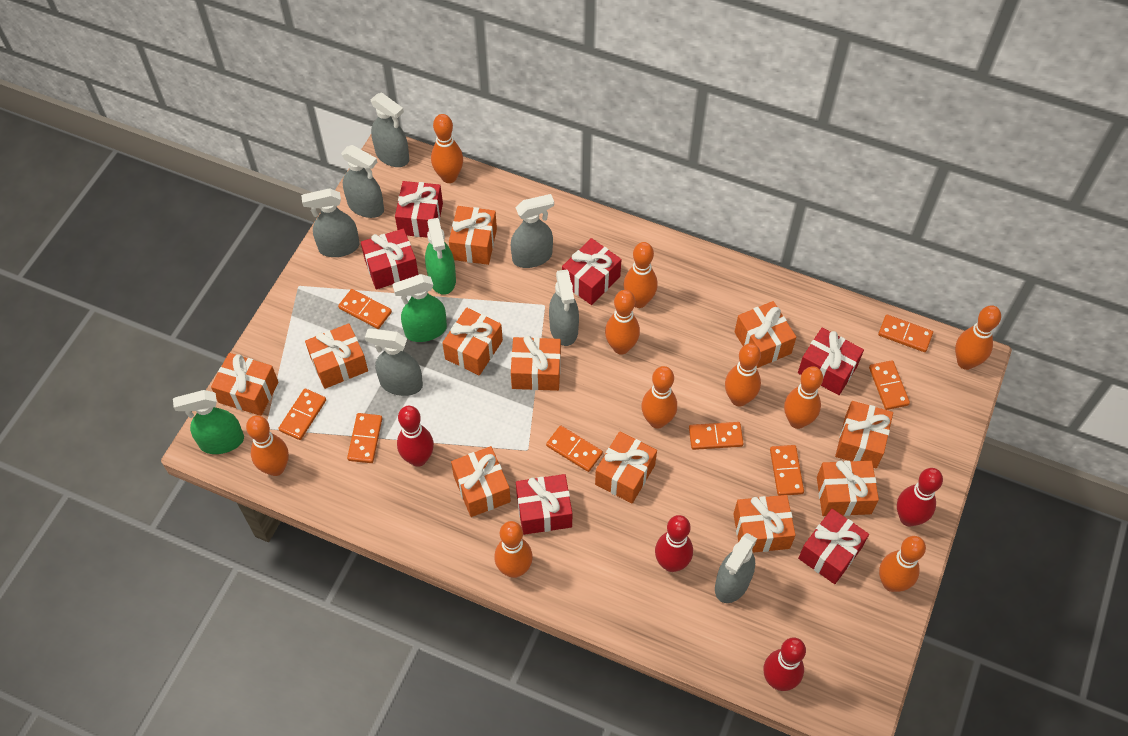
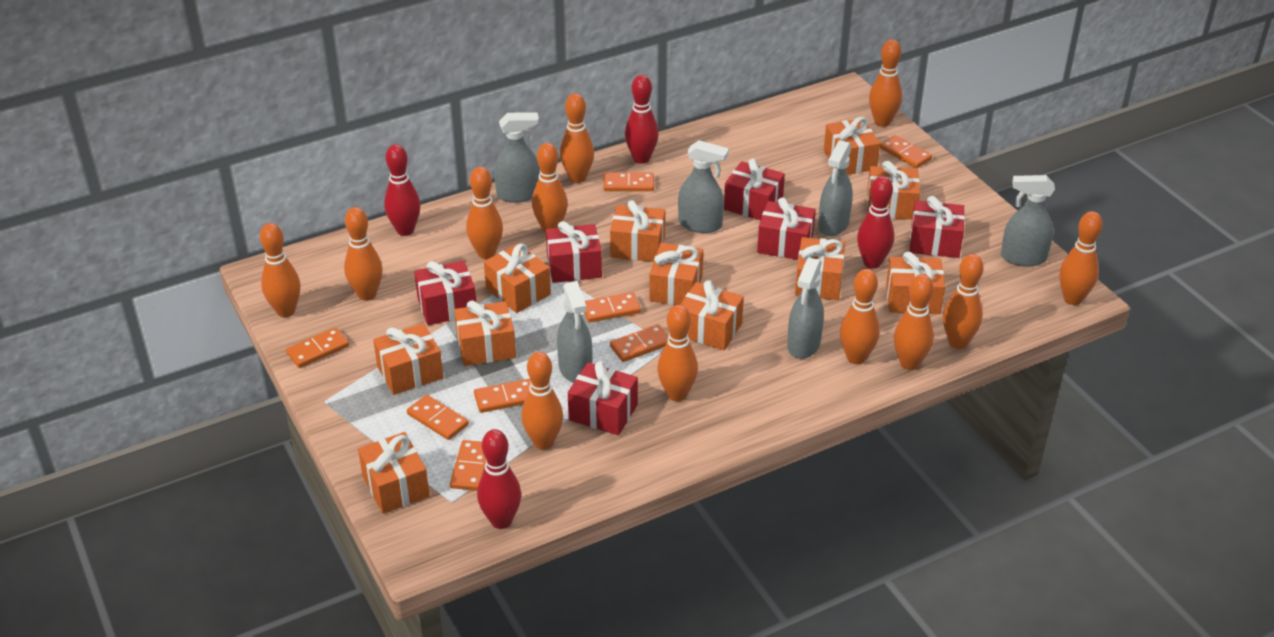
green spray bottle: [173,390,244,454] [392,274,447,342] [425,218,456,295] = 3 -> none = 0
grey spray bottle: [301,188,359,257] [341,145,384,218] [365,328,423,396] [371,92,409,167] [511,194,554,268] [549,269,579,346] [715,533,757,603] = 7 -> [494,112,540,203] [557,281,592,383] [678,140,729,233] [787,258,824,359] [818,140,853,236] [1001,175,1055,267] = 6
orange bowling pin: [246,415,289,476] [431,114,463,183] [494,521,533,578] [605,290,640,355] [623,242,658,308] [641,366,677,428] [725,343,761,406] [784,366,823,429] [879,536,926,592] [955,305,1001,370] = 10 -> [260,223,300,317] [344,207,383,301] [466,167,503,259] [521,352,563,450] [532,143,568,233] [560,93,594,183] [657,305,698,401] [840,269,880,365] [869,39,902,127] [894,274,934,370] [943,254,984,349] [1059,211,1103,305] = 12

